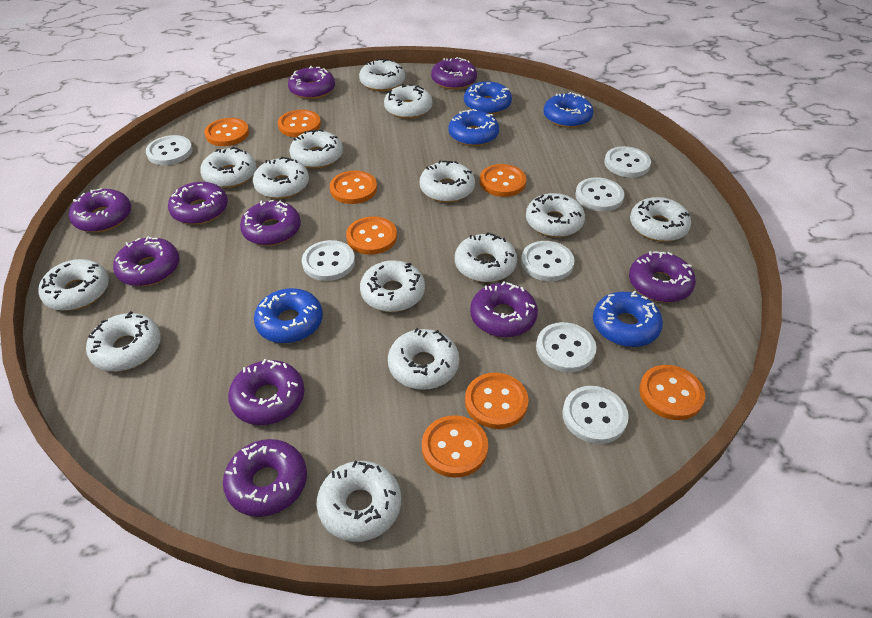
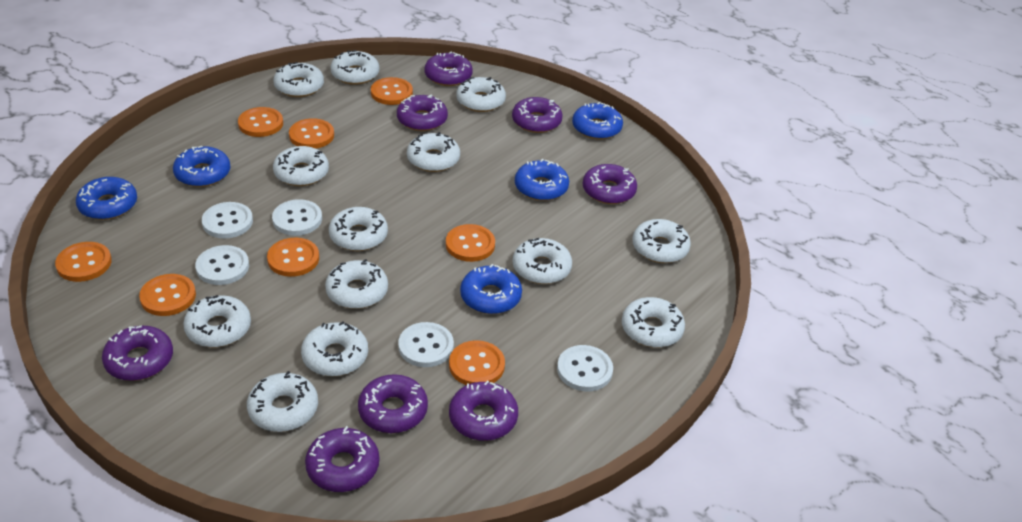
purple donut: [69,188,131,233] [113,236,179,286] [168,182,228,225] [223,439,307,517] [228,359,305,425] [240,200,301,246] [288,66,335,99] [431,57,477,90] [470,281,538,337] [629,251,696,303] = 10 -> [102,325,173,381] [305,426,379,492] [358,374,428,433] [397,94,448,131] [425,52,473,86] [449,380,518,441] [512,97,563,133] [583,164,637,204] = 8
white button: [146,135,193,165] [302,240,355,281] [521,241,575,281] [536,322,597,372] [562,386,629,444] [575,177,624,212] [604,146,651,177] = 7 -> [195,245,249,285] [202,202,253,239] [272,199,322,236] [398,322,454,367] [557,345,613,391] = 5
white donut: [38,259,109,311] [86,311,161,371] [200,147,256,188] [253,157,309,199] [289,129,343,169] [316,461,401,542] [359,59,405,91] [360,260,425,312] [384,84,432,119] [388,328,459,390] [420,160,475,202] [455,232,517,282] [526,193,585,237] [630,197,691,242] = 14 -> [183,295,251,348] [247,371,318,432] [273,146,329,186] [274,62,324,97] [301,321,368,377] [325,259,388,309] [329,207,388,251] [330,50,379,85] [407,132,460,172] [456,77,506,112] [513,238,572,284] [622,297,685,348] [632,219,691,263] = 13

